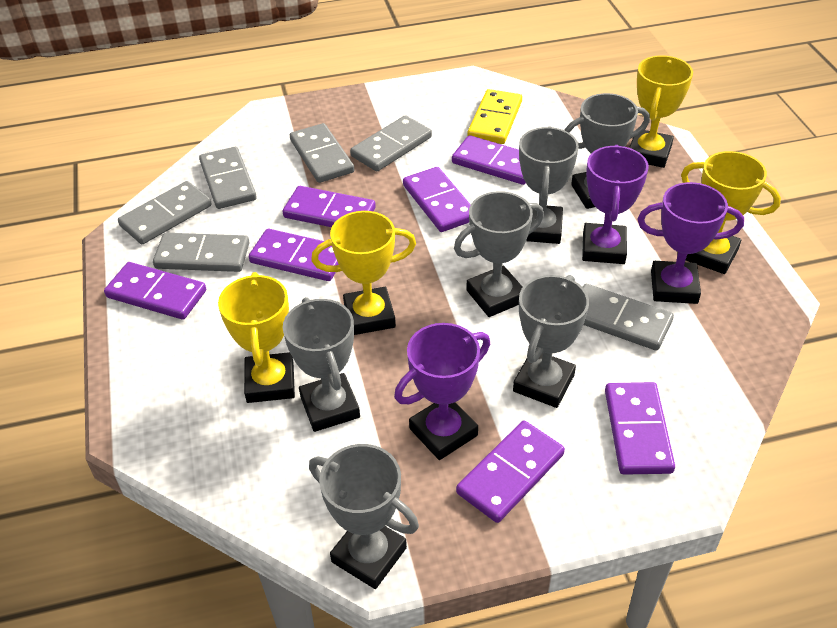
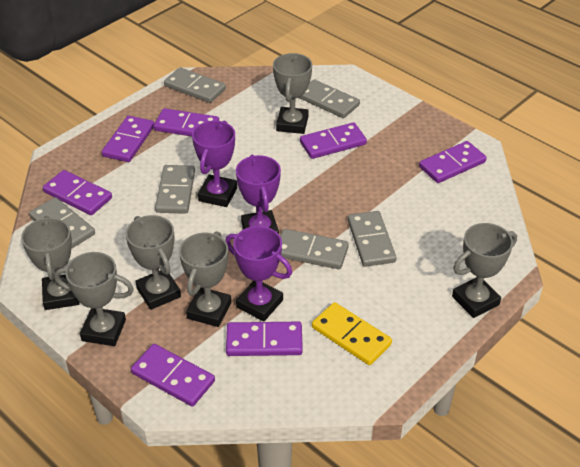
yellow trophy: [218,272,295,403] [311,211,416,335] [629,55,693,168] [681,151,781,274] = 4 -> none = 0

